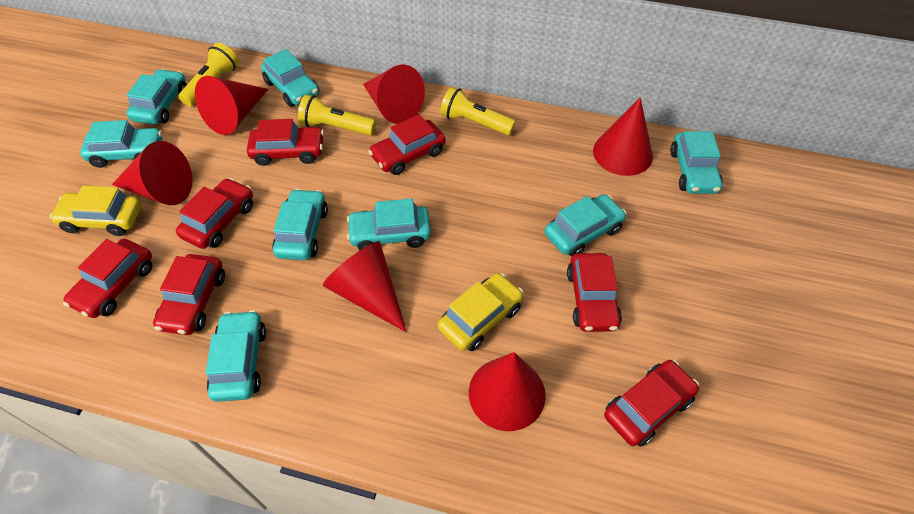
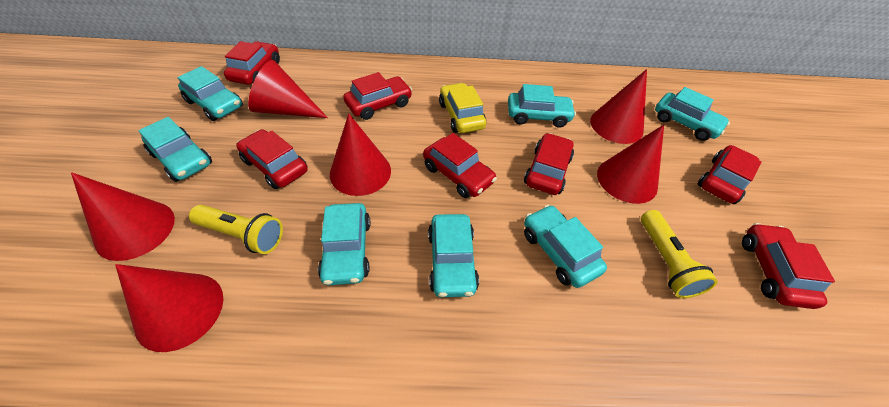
turquoise car: [80,120,162,168] [126,69,187,125] [206,310,266,402] [261,49,320,107] [272,189,328,260] [347,199,431,250] [545,194,627,257] [670,131,723,194] = 8 -> [138,117,212,182] [178,66,243,121] [318,203,370,285] [428,214,479,297] [508,84,576,128] [524,205,607,288] [655,87,730,141] = 7
yellow car: [49,186,141,236] [438,273,523,351] = 2 -> [439,83,486,133] = 1
yellow flashlight: [178,43,239,106] [298,95,376,136] [440,87,516,135] = 3 -> [189,205,283,254] [641,210,718,298] = 2

